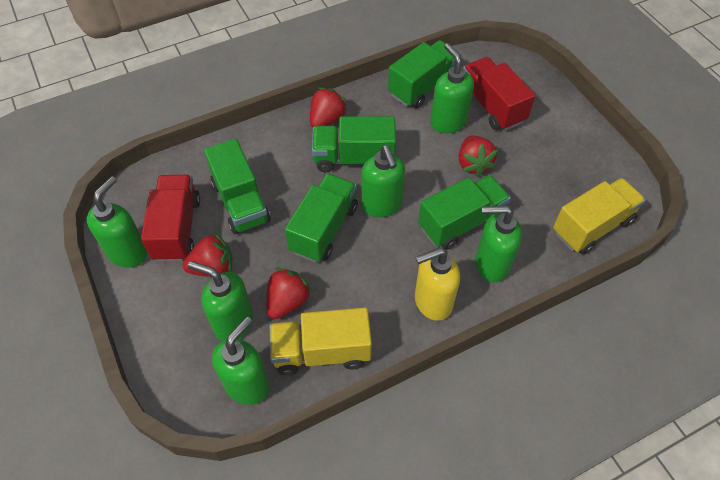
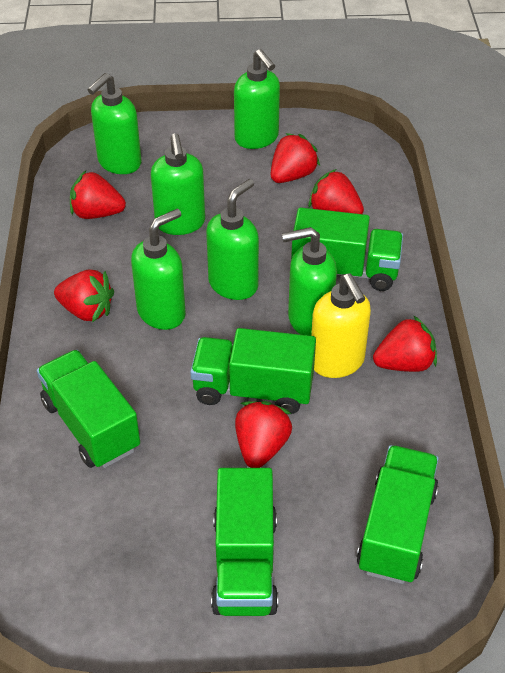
red strawberry: [183,233,233,277] [266,268,313,319] [310,87,348,128] [459,136,498,177] = 4 -> [54,269,114,322] [70,171,126,219] [235,401,292,468] [271,133,320,183] [308,169,364,214] [373,315,437,372] = 6
red truck: [141,175,200,262] [463,57,535,131] = 2 -> none = 0
yellow truck: [269,307,372,375] [553,178,646,255] = 2 -> none = 0

